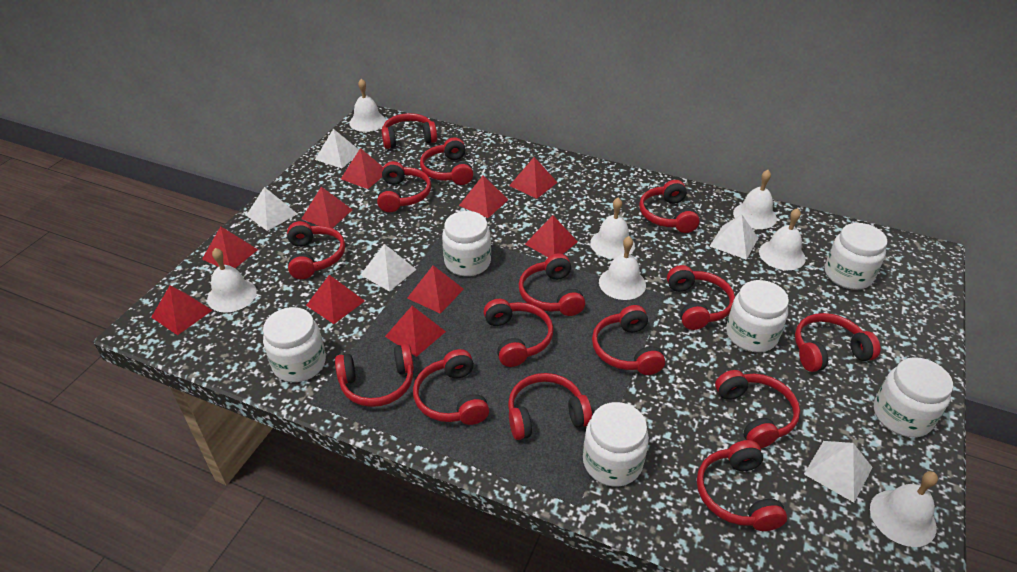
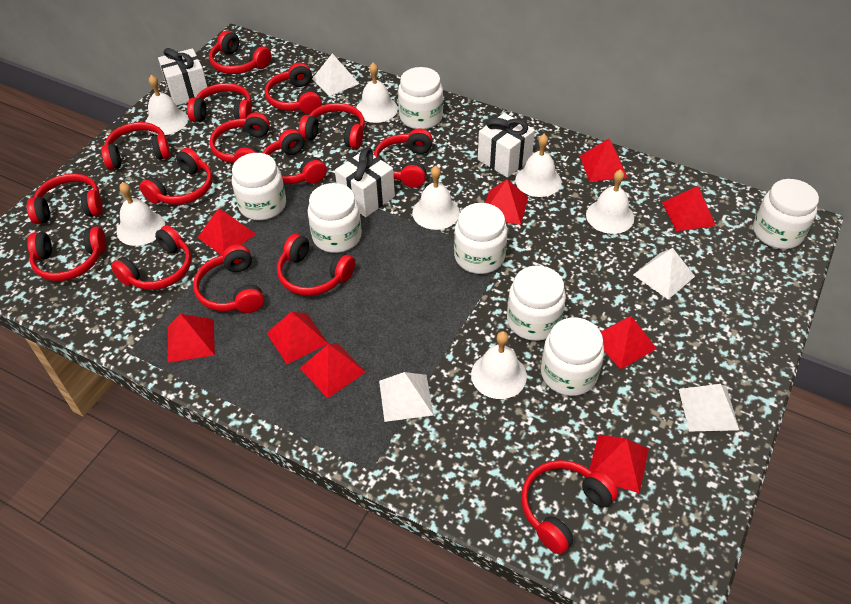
red pyramid: [151,285,213,335] [202,226,258,268] [301,187,353,228] [306,275,365,324] [341,148,383,189] [385,306,446,357] [407,265,464,314] [459,175,508,218] [509,157,558,199] [525,215,578,257] = 10 -> [167,314,215,363] [197,208,256,255] [267,312,328,364] [300,343,366,398] [485,179,528,225] [580,139,628,182] [589,434,649,493] [601,316,657,369] [662,186,716,231] = 9
white gift: none = 0 -> [158,48,210,106] [335,148,395,217] [478,113,535,178] = 3
white jar: [263,307,326,382] [442,211,491,276] [583,402,649,486] [726,280,789,352] [825,223,887,289] [874,357,953,437] = 6 -> [232,153,286,220] [308,183,362,253] [398,67,443,129] [454,203,507,274] [507,265,566,341] [541,317,604,396] [753,179,819,249] = 7
white pyramid: [246,187,297,231] [315,129,359,168] [361,244,417,291] [709,214,758,260] [804,441,873,503] = 5 -> [312,53,359,96] [379,372,433,422] [633,248,695,299] [679,384,739,432] = 4

